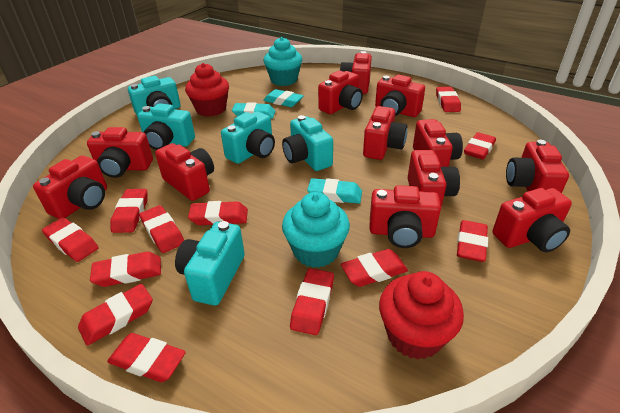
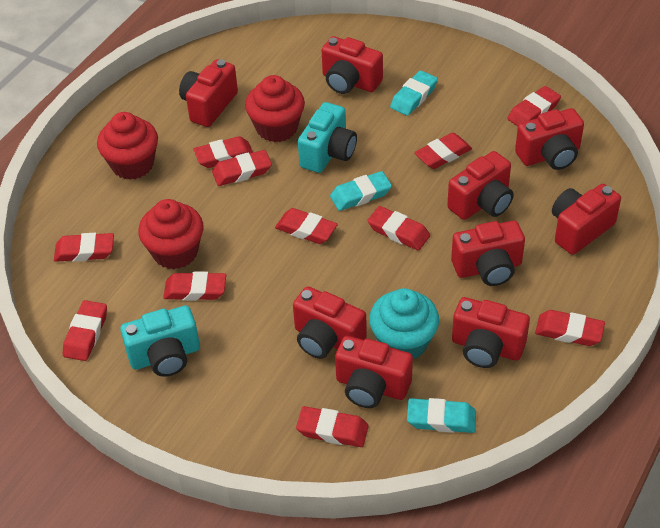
red camera: [33,156,107,219] [87,127,153,178] [155,143,214,201] [318,70,363,114] [340,51,372,94] [363,106,408,160] [370,185,441,248] [375,75,425,117] [408,150,460,207] [413,119,463,167] [492,188,572,252] [506,140,569,193] = 12 -> [179,59,238,127] [293,286,367,359] [322,36,383,94] [335,336,413,408] [447,151,514,220] [451,221,525,286] [452,297,530,368] [515,108,584,170] [552,184,621,255] = 9
red cupcake: [185,63,229,117] [379,271,464,359] = 2 -> [97,112,158,180] [138,199,204,270] [245,75,305,142] = 3
red eraser: [42,217,98,262] [78,284,153,346] [90,252,161,287] [107,333,186,382] [110,189,148,233] [139,205,184,253] [188,201,248,225] [290,268,334,335] [341,249,408,287] [436,87,461,112] [457,220,488,262] [464,132,496,159] = 12 -> [54,233,114,262] [63,300,107,361] [163,272,226,301] [193,136,253,168] [212,150,272,186] [275,208,338,244] [296,406,369,447] [367,206,430,250] [414,133,472,169] [507,86,561,126] [535,310,605,346] = 11
turquoise camera: [128,76,181,115] [137,103,195,150] [175,221,245,306] [221,111,275,164] [282,115,333,171] = 5 -> [120,305,200,377] [298,102,357,173] = 2
turquoise cupcake: [264,37,302,86] [282,192,350,268] = 2 -> [369,288,439,360] = 1

